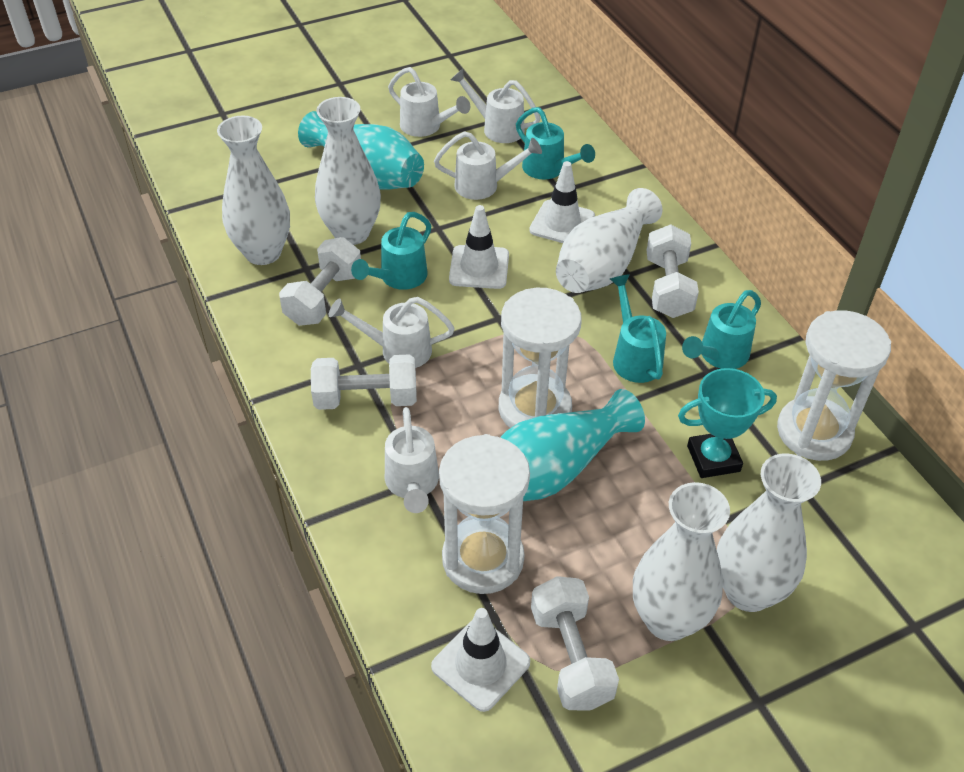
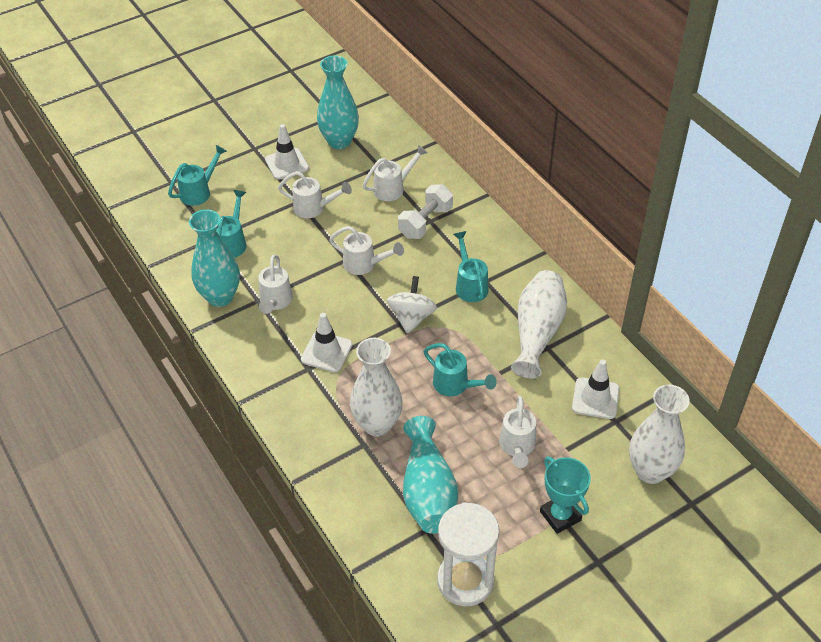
turquoise vase: [298,111,424,189] [500,389,645,501] = 2 -> [189,210,240,307] [317,55,359,149] [403,416,458,534] = 3
white dumbbell: [279,237,361,326] [311,354,417,410] [531,576,619,711] [647,225,699,318] = 4 -> [398,184,453,239] = 1
white hourglass: [439,434,530,594] [499,288,582,428] [777,310,891,461] = 3 -> [437,502,499,606] = 1
white spinning top: none = 0 -> [387,276,437,334] = 1
white vase: [217,116,290,265] [315,97,381,245] [556,188,662,293] [633,482,730,641] [717,454,821,612] = 5 -> [350,338,403,437] [511,270,567,379] [629,385,690,484] = 3

